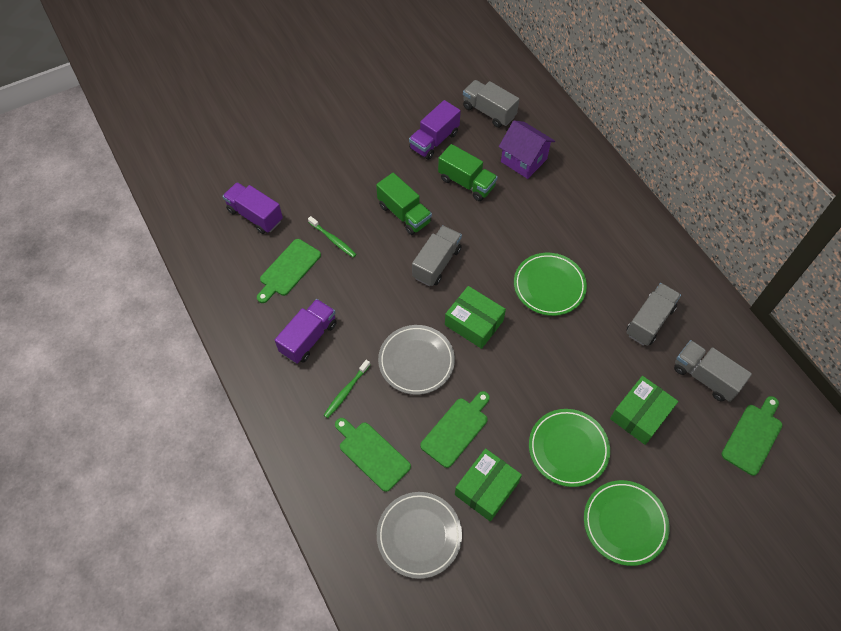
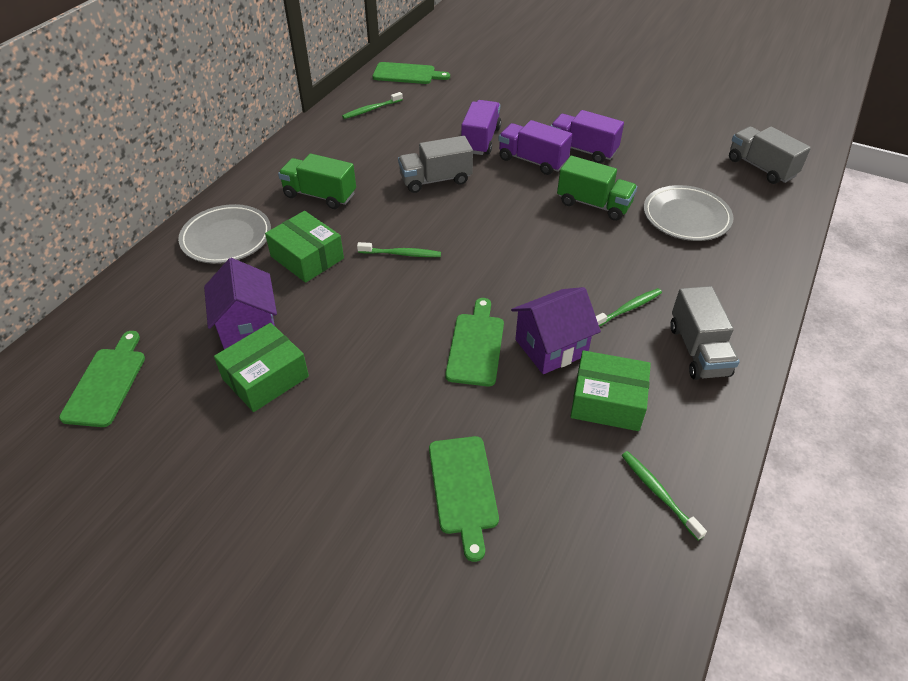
green plate: [514,253,587,316] [529,409,610,487] [584,480,669,566] = 3 -> none = 0
green toothbrush: [308,216,357,258] [324,360,370,418] = 2 -> [342,92,403,119] [357,242,441,257] [596,288,662,327] [621,451,707,540] = 4
grey truck: [412,225,462,286] [463,80,519,128] [626,283,681,346] [674,340,752,402] = 4 -> [398,136,473,193] [670,286,740,380] [729,127,811,184] = 3
purple house: [499,120,555,179] = 1 -> [204,258,277,349] [511,287,601,374] = 2

